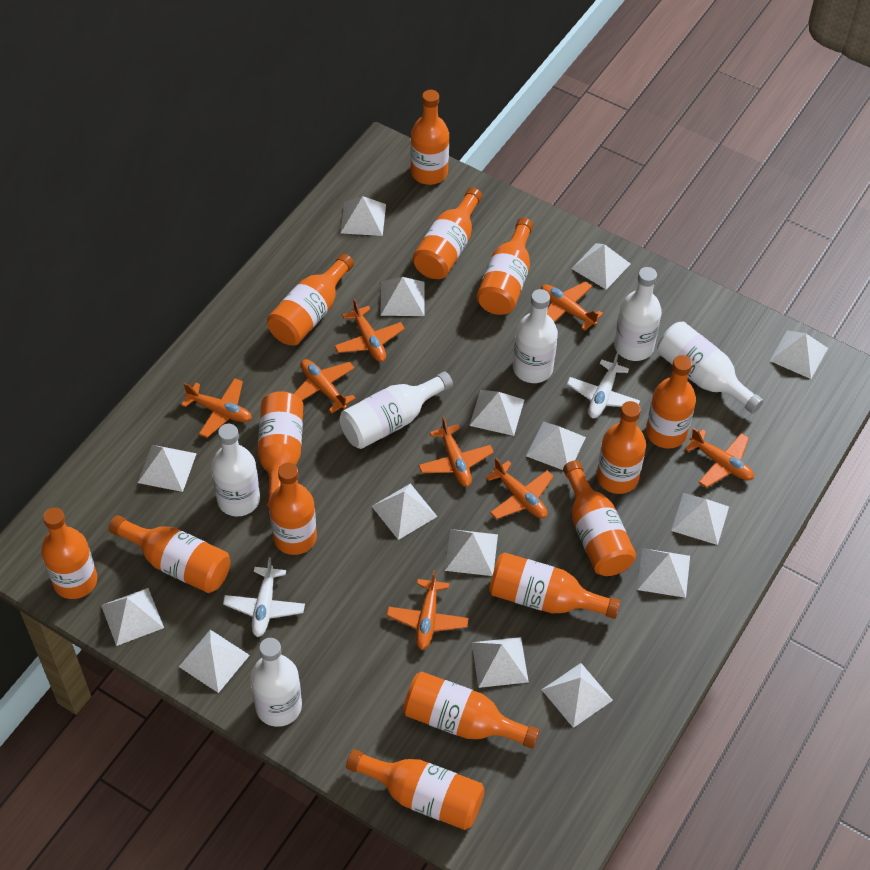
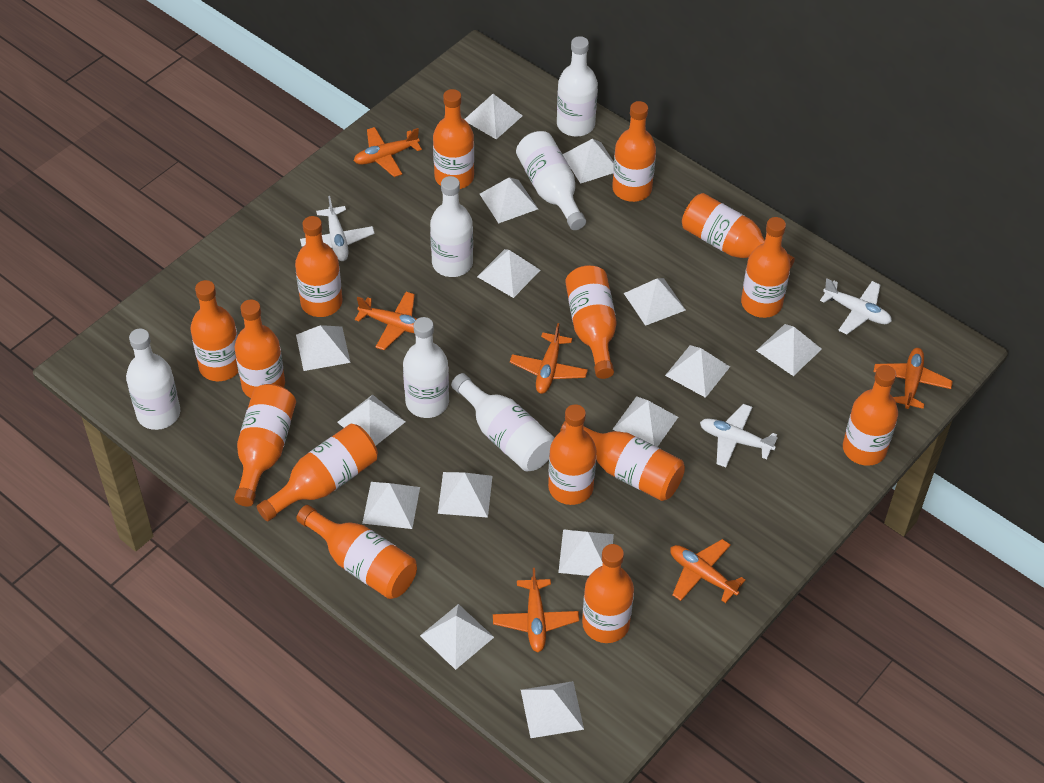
orange bottle: [41,507,97,599] [109,515,230,593] [258,391,303,508] [267,254,354,345] [269,463,317,555] [346,749,485,830] [403,672,540,749] [411,90,449,185] [413,187,482,279] [477,218,533,315] [489,552,621,619] [563,460,636,576] [597,401,646,494] [646,355,696,449] = 14 -> [190,280,238,381] [234,384,296,507] [235,299,285,398] [257,424,378,521] [295,216,342,317] [296,505,417,599] [433,89,474,189] [548,404,596,505] [560,421,685,501] [565,265,617,379] [582,544,634,643] [612,101,656,202] [682,193,795,269] [741,217,791,318] [843,365,898,466] = 15
orange plane: [181,378,252,438] [294,359,356,414] [334,299,405,362] [387,570,469,650] [418,417,494,487] [485,458,554,519] [541,281,603,331] [685,428,754,488] = 8 -> [354,127,422,177] [355,292,417,350] [493,568,579,652] [510,323,588,394] [670,539,746,603] [873,348,953,409] = 6
white plane: [223,557,305,637] [567,353,640,418] = 2 -> [300,196,375,261] [700,404,778,467] [820,278,892,335] = 3

